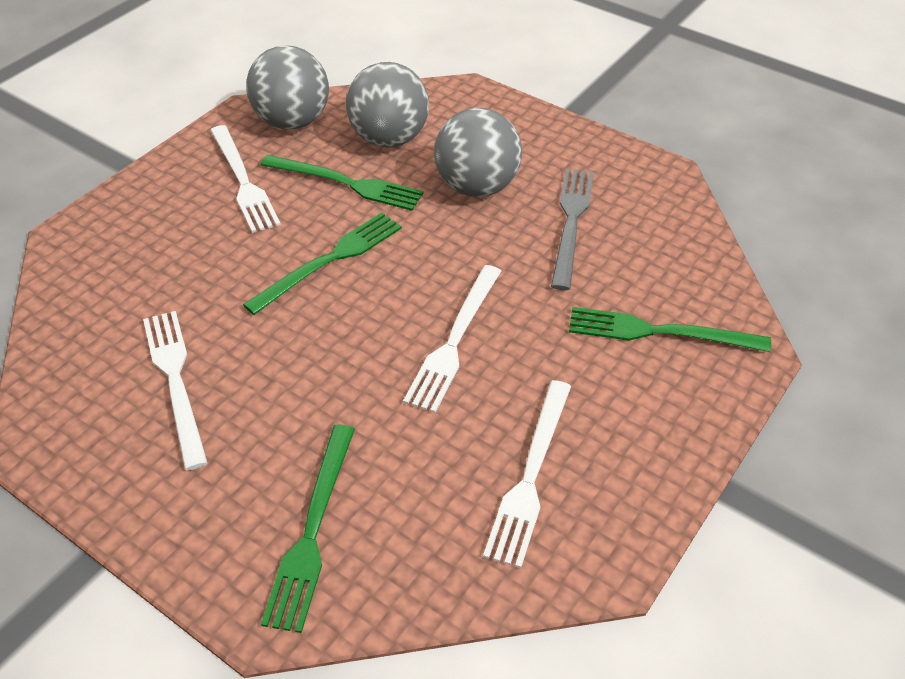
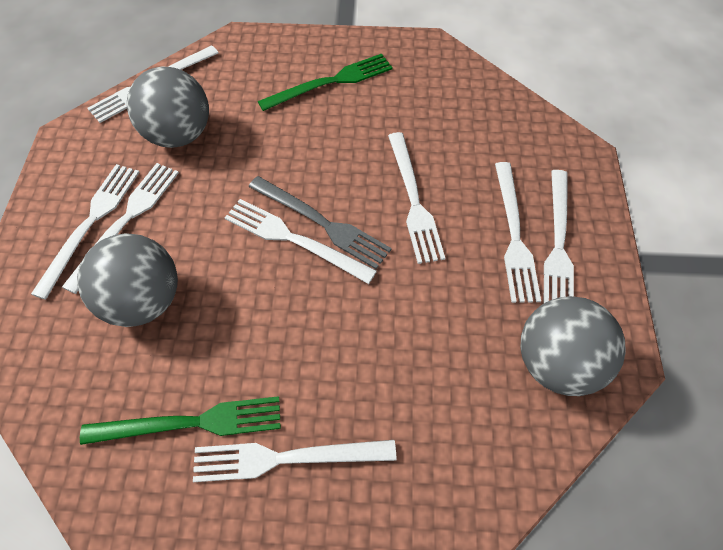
green fork: [243,213,402,315] [261,155,424,211] [261,425,355,633] [569,307,771,352] = 4 -> [80,396,281,445] [258,54,393,111] = 2
white fork: [143,311,208,470] [210,125,281,233] [403,265,501,413] [483,380,571,568] = 4 -> [31,164,140,300] [62,163,179,294] [87,45,218,123] [193,440,396,482] [225,199,377,284] [388,132,445,264] [495,162,541,303] [543,170,574,304] = 8

